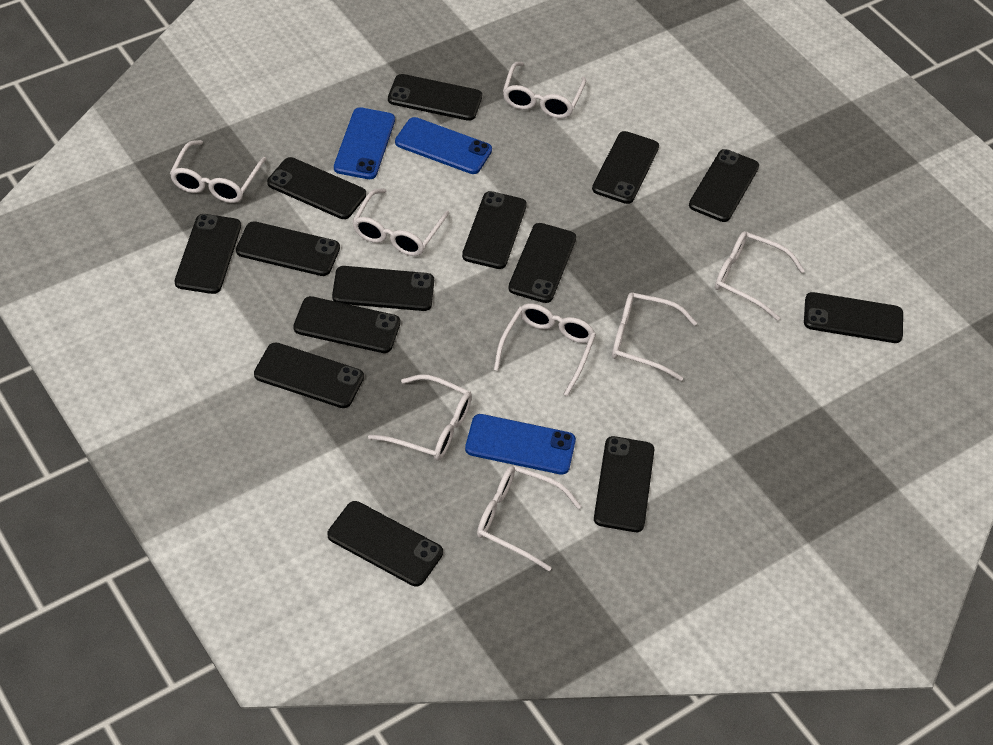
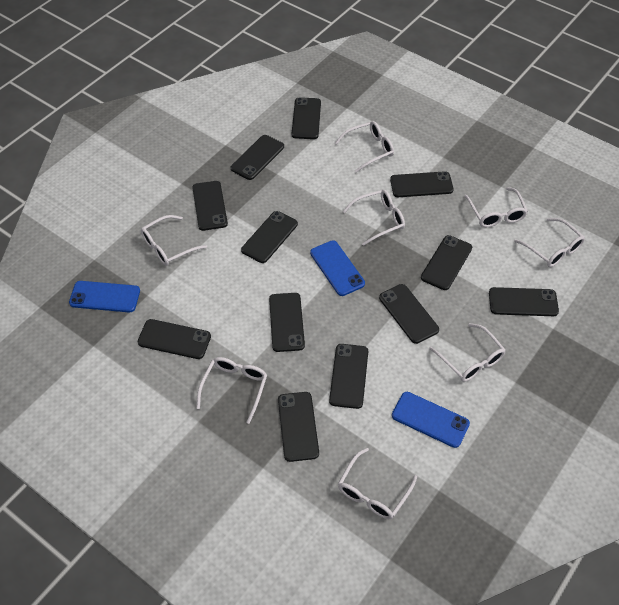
black phone: [175,214,241,294] [236,221,340,276] [254,342,364,408] [267,157,366,219] [293,296,400,353] [328,501,443,586] [332,266,434,311] [388,74,482,121] [462,191,527,269] [508,223,576,303] [592,131,659,204] [594,436,654,532] [689,149,759,222] [804,292,903,343] = 14 -> [138,319,211,359] [192,181,228,231] [231,135,284,180] [241,211,298,263] [269,293,305,352] [278,392,319,462] [292,97,321,139] [329,344,368,409] [379,284,439,344] [390,171,454,197] [421,235,472,290] [489,287,559,316] = 12

